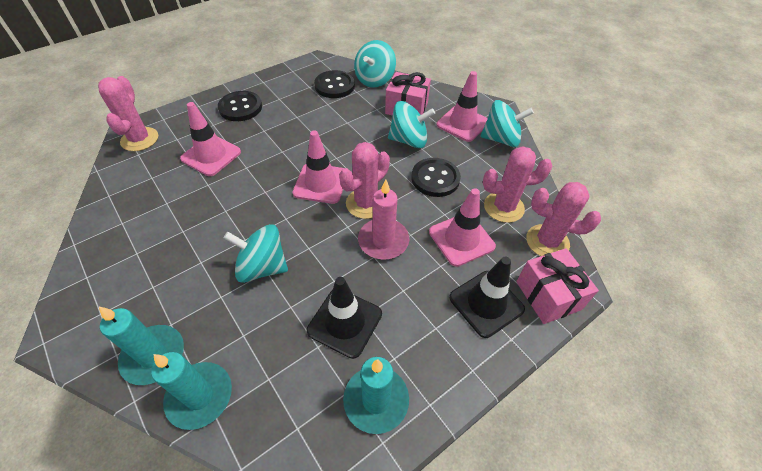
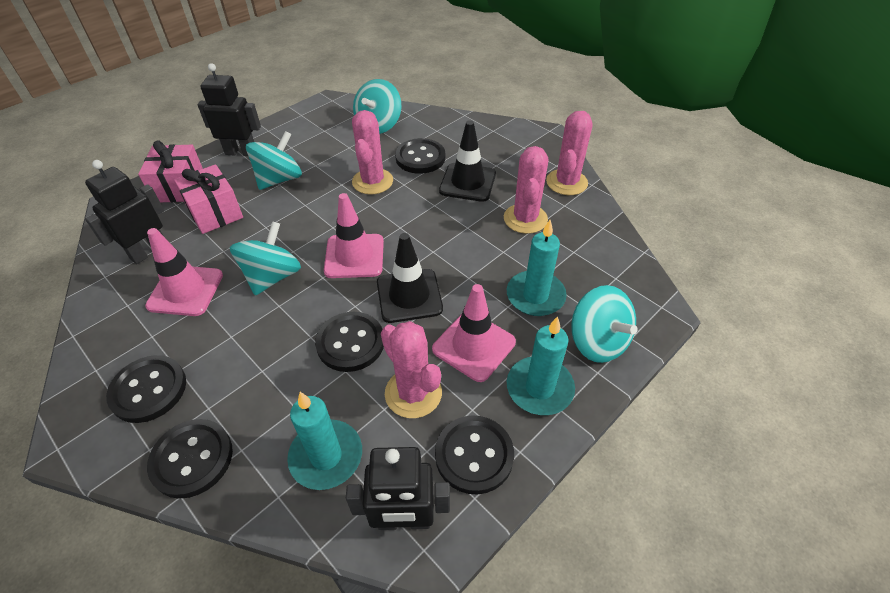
black button: [218,91,262,121] [314,70,355,98] [411,158,461,197] = 3 -> [106,355,186,423] [147,419,233,499] [315,312,384,372] [395,138,445,174] [435,415,514,494] = 5
black robot: none = 0 -> [85,160,164,264] [198,63,261,156] [346,447,450,530] = 3
pink candle: [358,180,409,259] = 1 -> none = 0
pink traffic cone: [180,102,241,176] [293,131,344,204] [429,188,496,267] [437,71,488,142] = 4 -> [145,228,223,316] [324,193,384,278] [432,284,516,382] = 3

